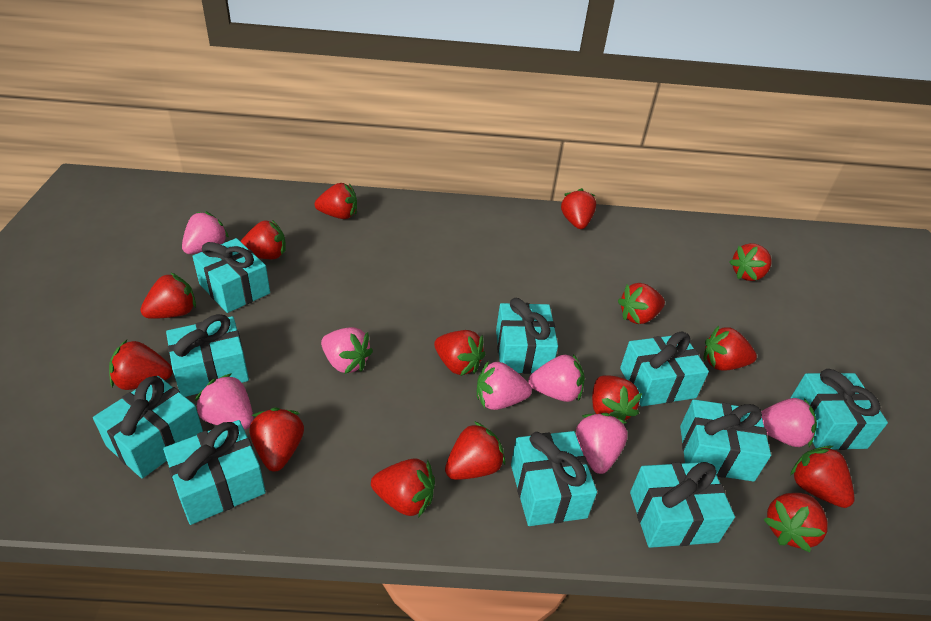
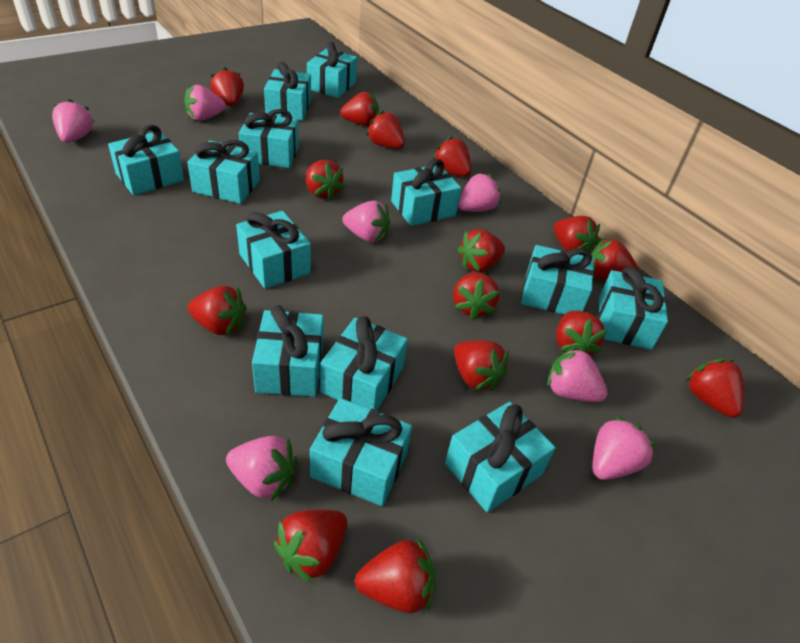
turquoise gift: [93,376,203,479] [163,420,266,525] [166,314,249,397] [192,238,270,313] [496,298,558,374] [511,431,597,526] [620,332,709,406] [630,462,735,548] [680,399,771,482] [791,369,888,450] = 10 -> [108,125,184,195] [187,140,260,204] [236,211,311,289] [239,109,299,168] [252,305,324,397] [264,62,311,121] [307,42,357,98] [310,398,412,506] [320,316,408,410] [391,159,461,226] [445,402,556,513] [521,245,594,315] [598,266,668,350] = 13

